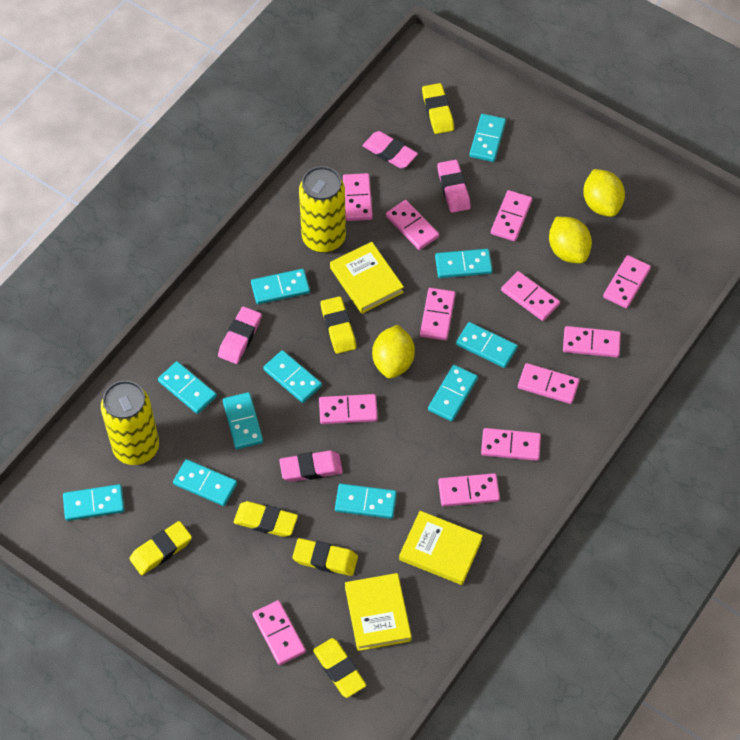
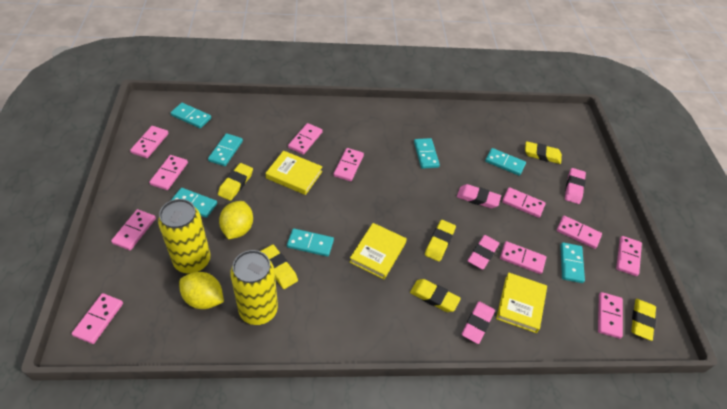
pink domino: [252,600,306,665] [319,394,378,424] [343,173,373,221] [386,200,439,250] [420,288,456,341] [438,473,500,507] [481,428,541,461] [491,190,532,241] [501,271,560,321] [518,363,580,404] [563,326,621,358] [603,255,651,308] = 12 -> [72,293,123,344] [111,209,156,250] [130,126,169,158] [149,155,188,190] [288,123,323,154] [334,148,364,181] [500,241,546,274] [502,187,546,218] [557,216,602,249] [598,292,623,339] [616,236,642,276] = 11
turquoise domino: [63,484,124,521] [158,361,217,414] [173,459,237,506] [223,392,263,449] [251,269,310,304] [263,350,322,403] [335,484,397,519] [428,365,478,421] [435,249,493,278] [456,322,518,368] [470,114,506,162] = 11 -> [170,188,217,218] [171,103,211,128] [208,133,243,166] [287,228,334,257] [414,138,440,169] [485,148,526,176] [560,242,585,283] = 7
yellow lemon: [372,325,415,379] [549,217,592,263] [583,169,625,217] = 3 -> [179,272,224,309] [219,201,253,239] = 2

